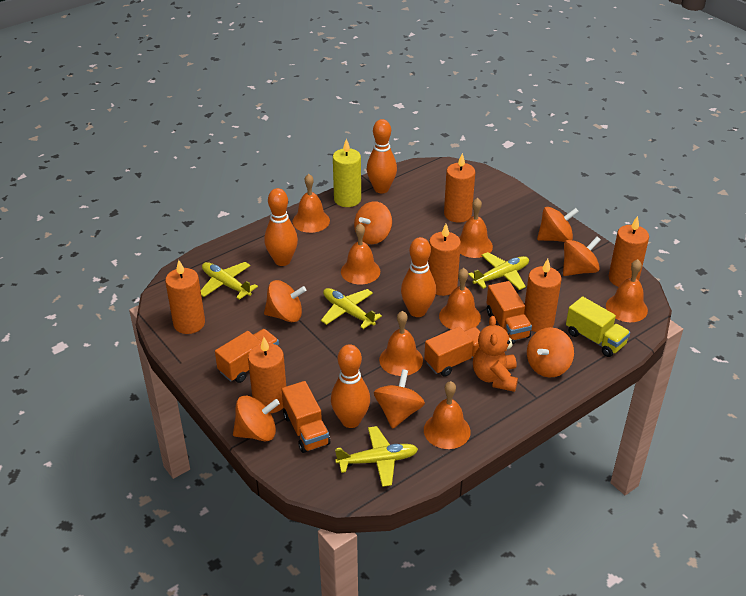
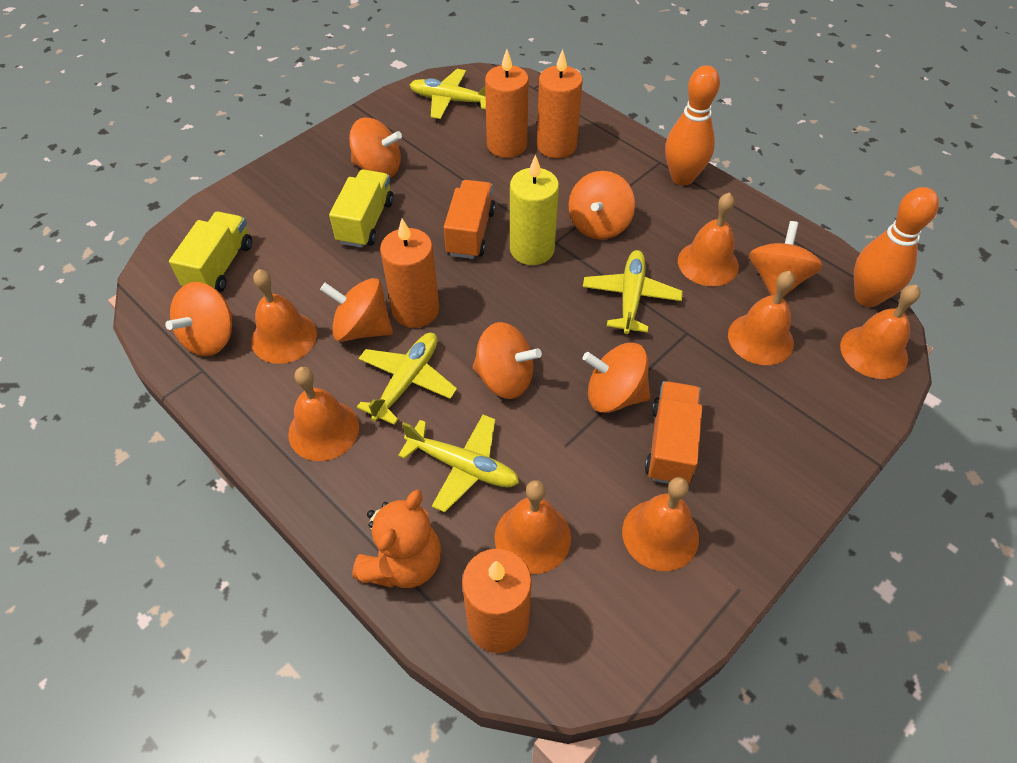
orange bowling pin: [264,188,298,266] [331,344,370,428] [367,119,397,194] [401,237,436,317] = 4 -> [665,65,720,186] [854,187,939,307] = 2
orange candle: [165,260,205,334] [248,337,286,413] [428,224,461,296] [444,153,475,223] [524,259,562,332] [609,216,649,287] = 6 -> [380,218,439,328] [462,549,532,653] [485,49,529,158] [537,49,582,158] = 4
orange truck: [215,329,279,383] [281,381,330,453] [424,326,480,377] [487,281,532,340] = 4 -> [444,180,496,259] [645,381,703,484] = 2
yellow truck: [566,296,630,357] = 1 -> [169,211,252,292] [329,169,394,248] = 2

